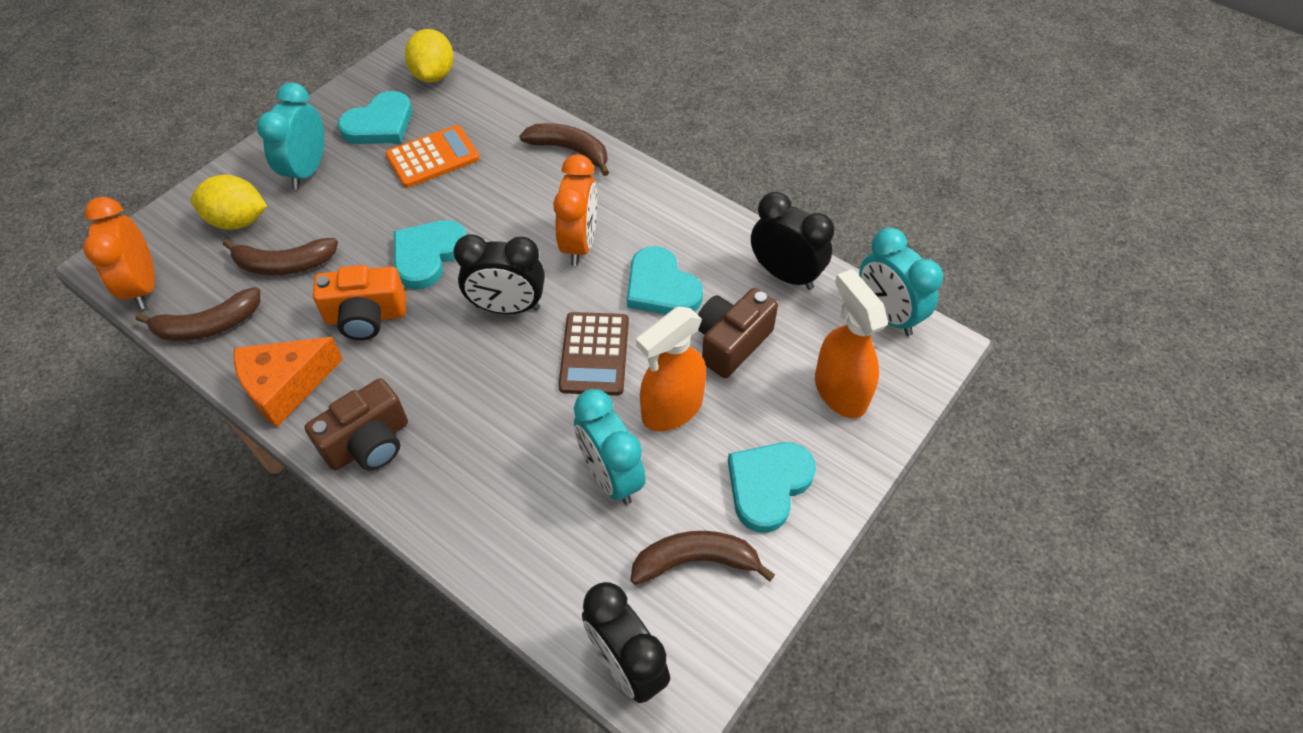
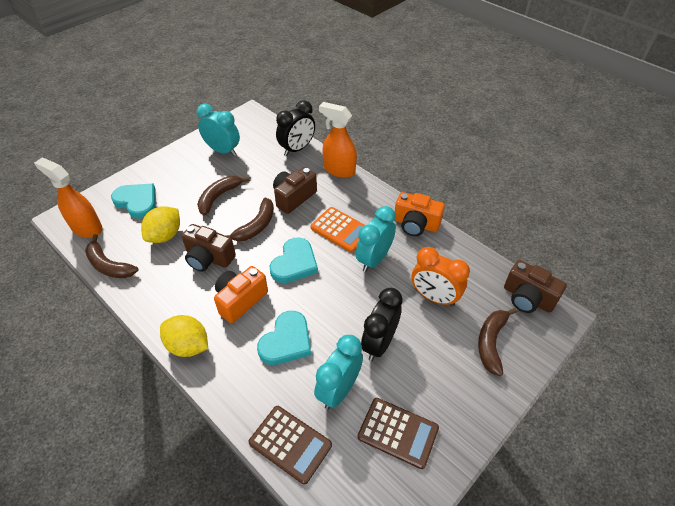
black clock: [454,234,545,314] [582,582,670,703] [751,192,834,290] = 3 -> [276,100,315,156] [361,288,403,361] = 2
brown calculator: [558,312,629,396] = 1 -> [249,406,332,485] [358,398,439,469] = 2
brown camera: [305,378,408,471] [698,288,778,378] = 2 -> [182,224,236,272] [273,167,317,214] [504,260,567,313] = 3
orange camera: [313,265,406,340] = 1 -> [214,266,268,323] [395,192,445,236] = 2
orange cheese: [234,337,343,427] = 1 -> none = 0
orange clock: [83,197,155,309] [553,154,597,266] = 2 -> [411,247,470,307] = 1
turquoise heart: [338,91,412,144] [394,220,467,289] [627,246,703,315] [728,442,816,533] = 4 -> [111,184,156,219] [257,311,311,365] [270,237,318,283] = 3

